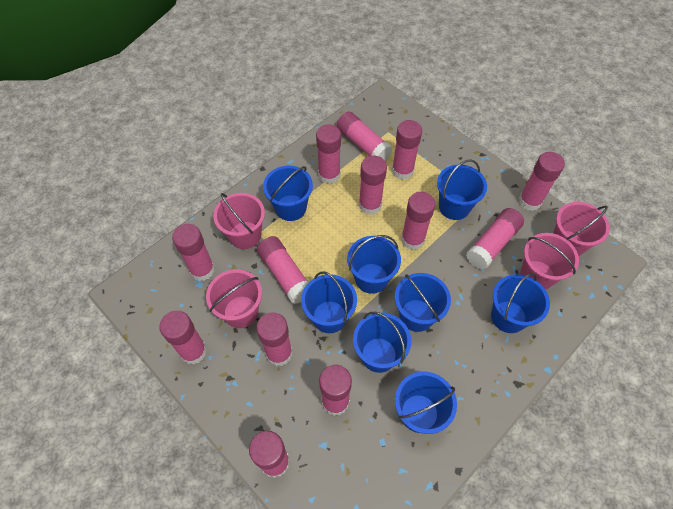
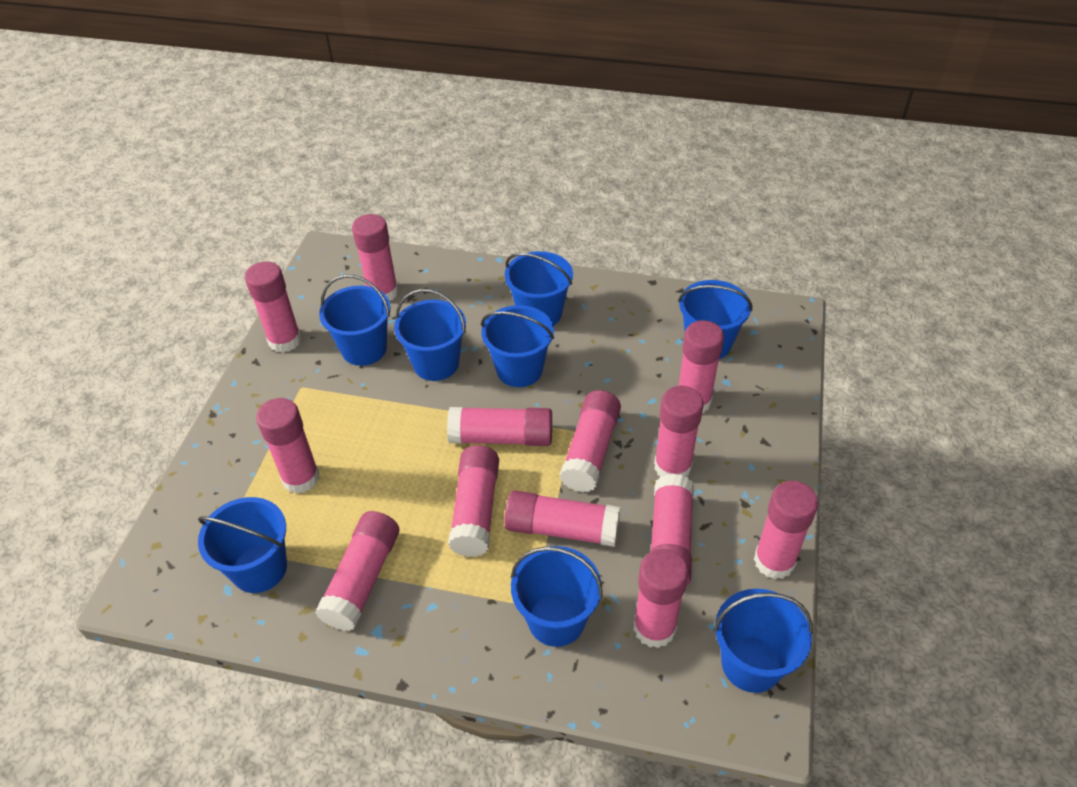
pink bucket: [206,269,262,328] [213,193,265,249] [520,233,579,290] [553,202,610,256] = 4 -> none = 0

